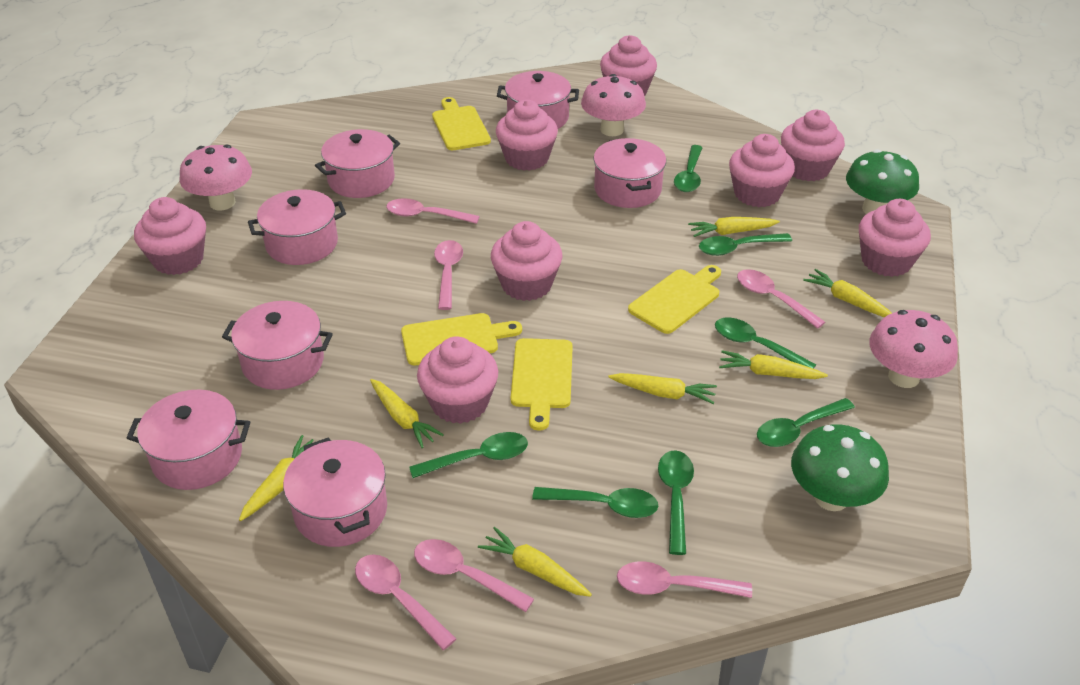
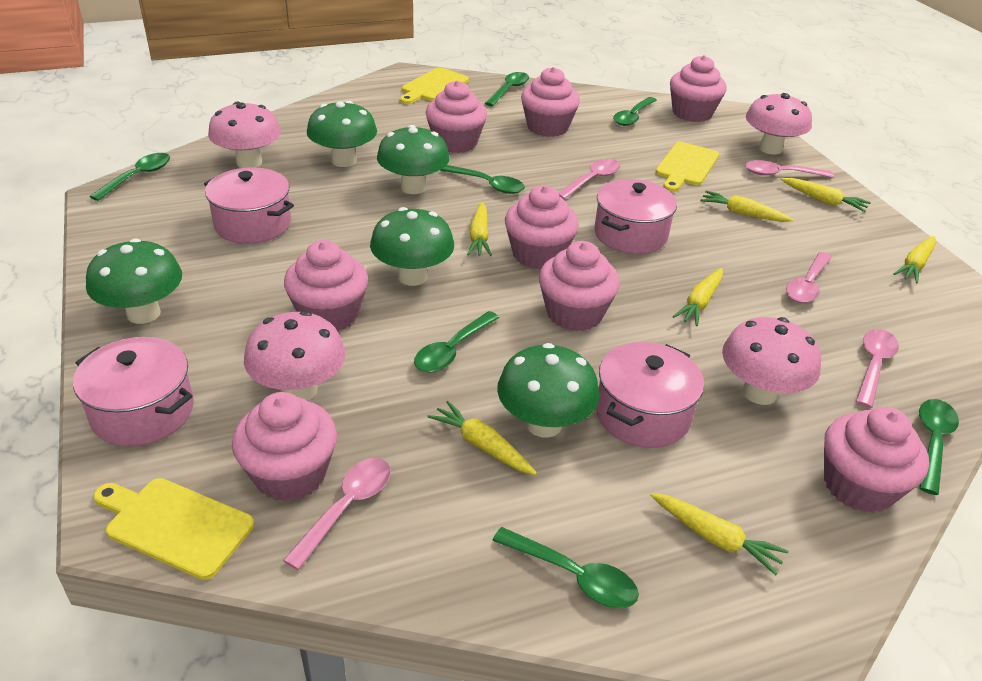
green mushroom: [791,424,889,511] [846,149,919,214] = 2 -> [86,238,182,324] [307,101,377,167] [370,207,454,286] [377,125,450,194] [497,343,600,438] = 5
pink mushroom: [180,145,252,211] [581,74,646,136] [869,310,958,388] = 3 -> [208,102,281,168] [244,311,346,401] [722,317,821,405] [746,93,812,155] = 4
pink pot: [127,390,250,490] [222,301,333,390] [248,189,346,265] [283,438,387,547] [315,129,400,198] [497,71,579,129] [593,138,666,208] = 7 -> [73,337,194,446] [204,167,294,244] [594,179,677,254] [596,342,704,448] = 4
pink spoon: [355,555,456,650] [386,198,480,224] [414,539,534,612] [434,240,463,310] [617,561,752,598] [737,269,825,329] = 6 -> [283,458,391,570] [558,159,620,199] [745,160,834,178] [786,252,832,303] [856,329,899,408] = 5
yellow cutting board: [401,313,522,366] [432,97,491,150] [511,338,573,431] [628,265,721,334] = 4 -> [93,478,254,580] [400,68,469,104] [656,142,719,192] = 3

